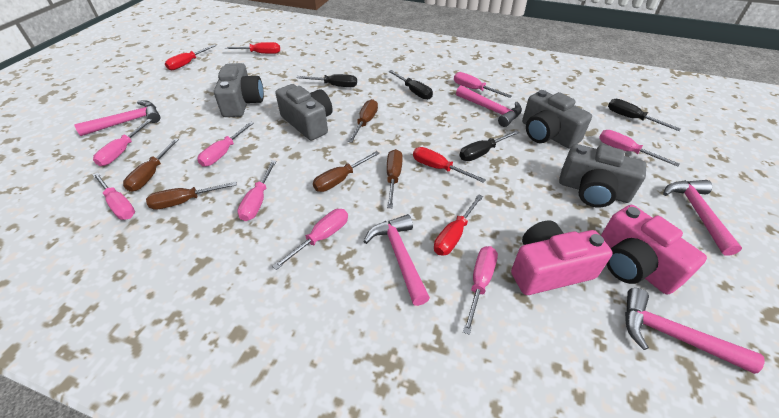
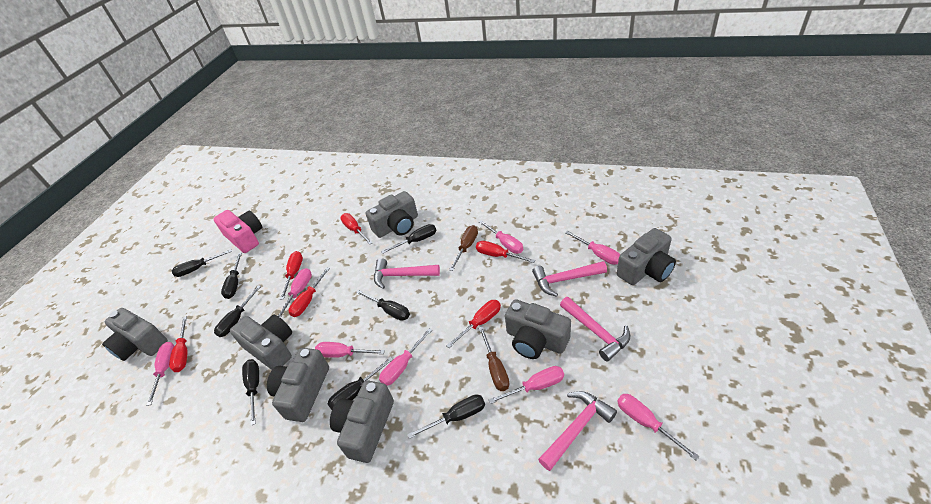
black screwdriver: [297,74,357,87] [388,70,433,100] [460,130,519,161] [608,99,681,131] = 4 -> [172,249,232,277] [214,285,261,337] [221,252,242,299] [242,359,259,426] [327,357,393,410] [356,290,410,321] [381,224,436,254] [407,394,485,439] = 8
brown screwdriver: [123,138,179,192] [146,182,237,210] [313,151,380,192] [348,99,378,143] [387,149,403,208] = 5 -> [449,225,478,271] [479,326,509,391] = 2
grey camera: [214,63,264,117] [275,84,333,140] [522,90,592,148] [559,144,646,207] = 4 -> [102,308,168,361] [230,315,292,370] [267,348,329,422] [330,380,394,463] [366,191,418,238] [505,299,571,359] [617,228,676,285] = 7
pink camera: [511,220,613,295] [601,205,707,295] = 2 -> [214,210,262,253] = 1
pink hammer: [74,100,161,136] [363,214,430,306] [456,85,522,127] [625,288,765,374] [663,180,742,256] = 5 -> [374,258,440,289] [532,261,607,297] [538,391,617,471] [560,297,630,361] = 4
red screwdriver: [165,44,217,70] [224,42,280,54] [413,147,486,183] [434,194,483,256] = 4 -> [169,316,188,372] [280,251,303,300] [289,267,330,317] [340,213,372,245] [446,300,501,348] [476,241,536,263] = 6

